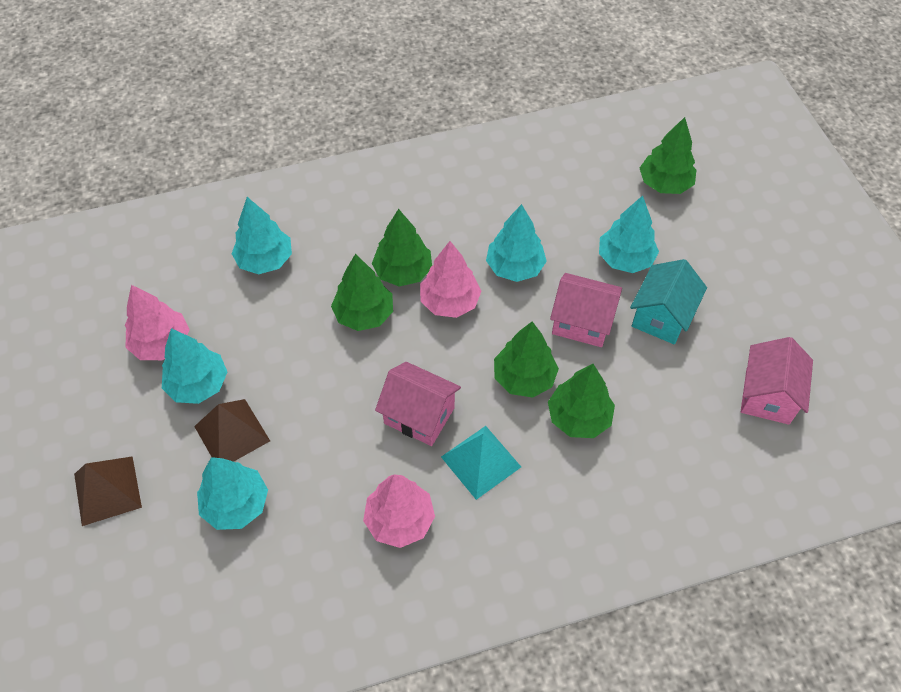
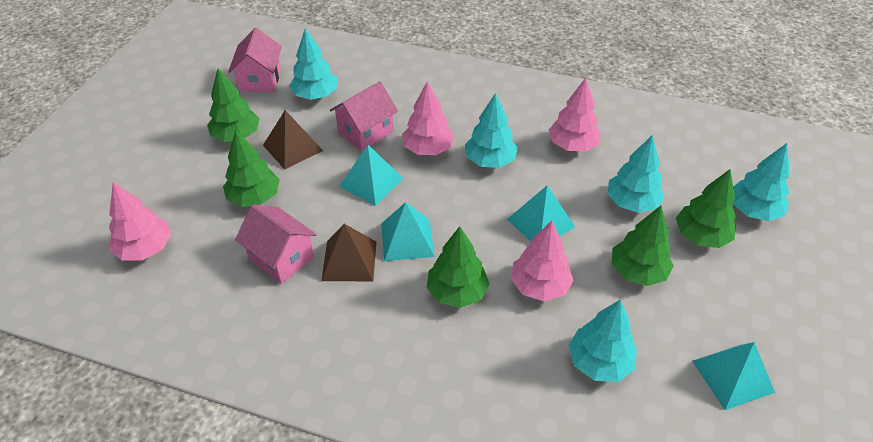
pink tree: [125,285,190,360] [363,474,435,548] [420,241,481,318] = 3 -> [109,182,171,260] [402,81,454,155] [511,220,574,301] [549,78,601,152] = 4
turquoise house: [630,259,707,344] = 1 -> none = 0
turquoise pyramid: [441,426,521,500] = 1 -> [339,145,403,206] [381,202,435,261] [507,186,575,241] [692,342,775,410] = 4

